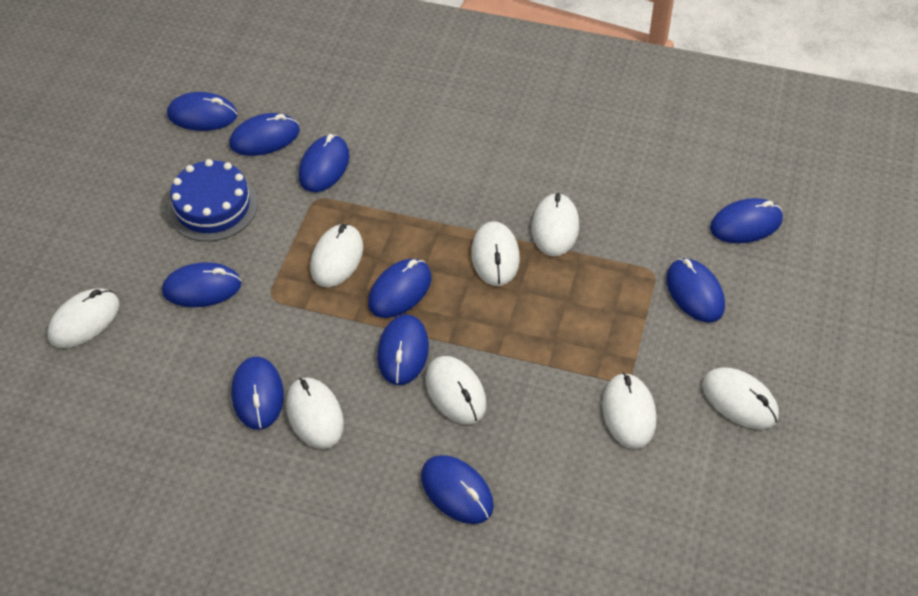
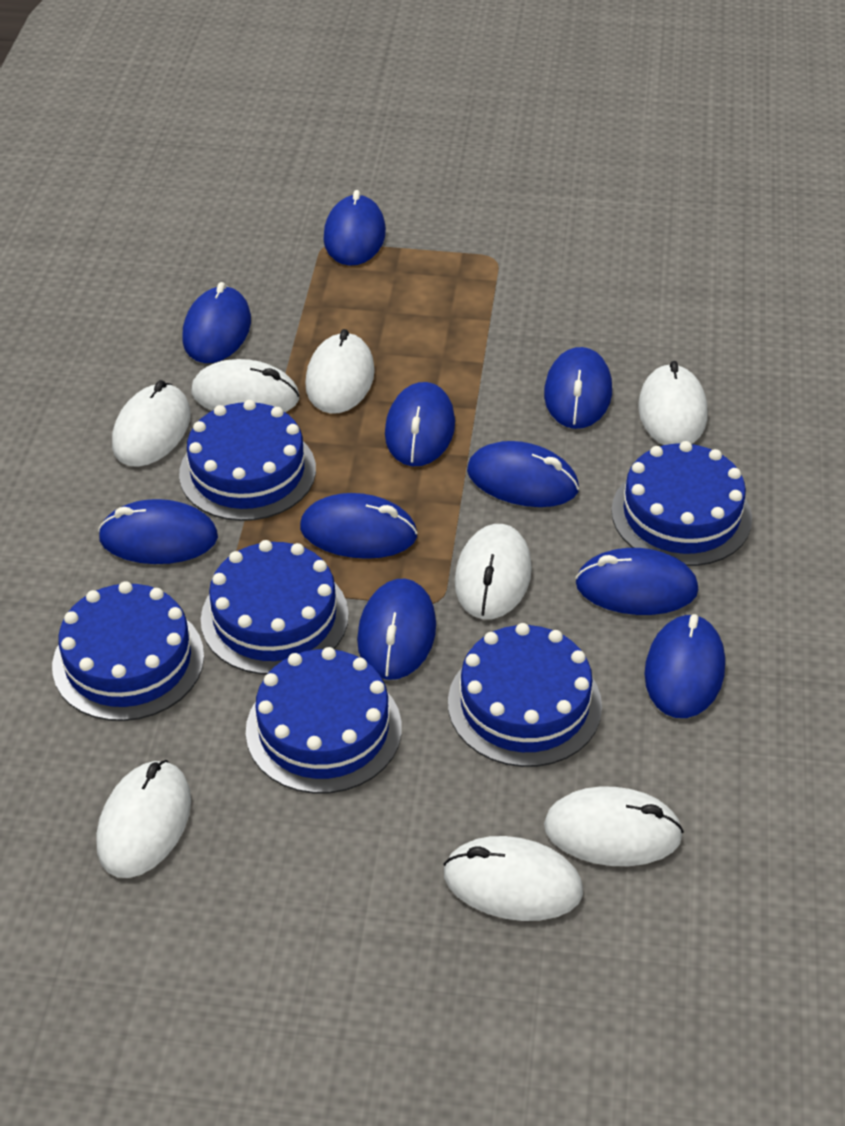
blue cake: [168,159,258,242] = 1 -> [52,581,204,721] [179,400,316,521] [201,540,349,675] [246,647,402,794] [448,623,602,767] [611,441,752,566] = 6

